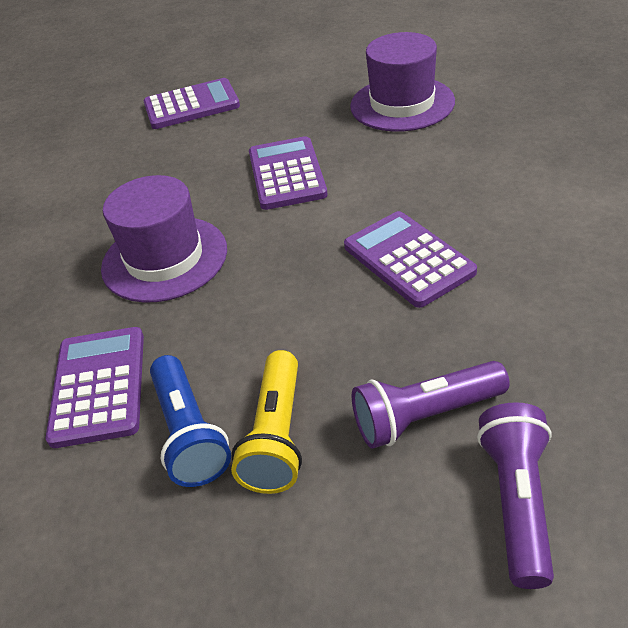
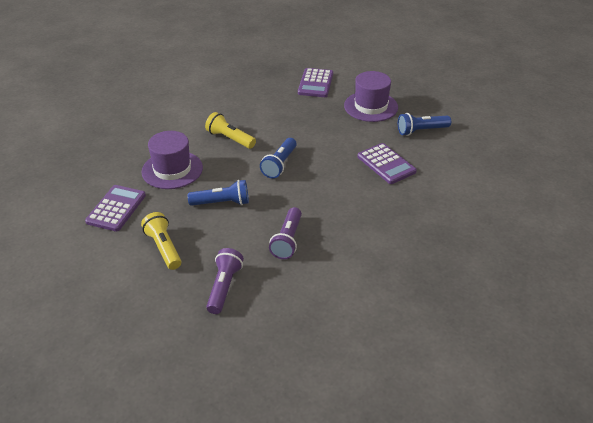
blue flashlight: [150,355,231,487] = 1 -> [188,180,249,206] [260,138,297,178] [398,113,451,136] = 3
purple calculator: [45,327,144,448] [144,78,240,129] [249,136,328,210] [344,211,477,308] = 4 -> [85,185,146,231] [298,68,333,97] [357,143,417,184] = 3
yellow flashlight: [231,350,302,494] = 1 -> [141,212,181,270] [205,112,256,149] = 2

